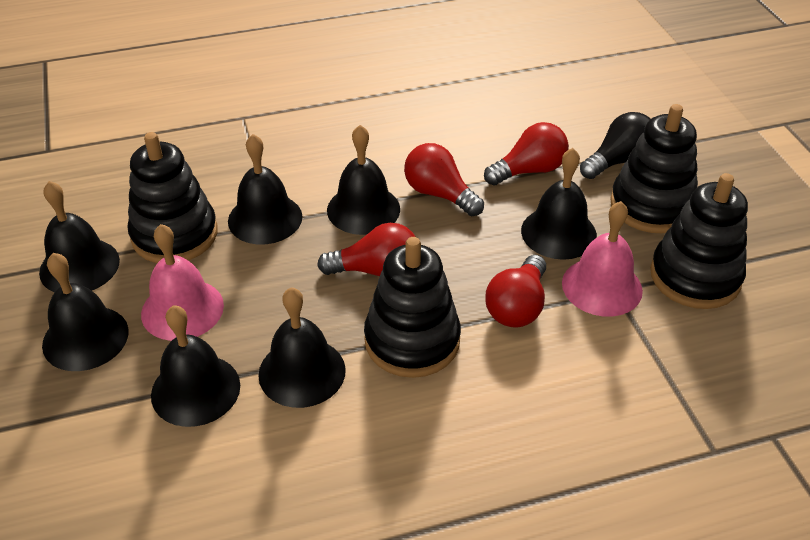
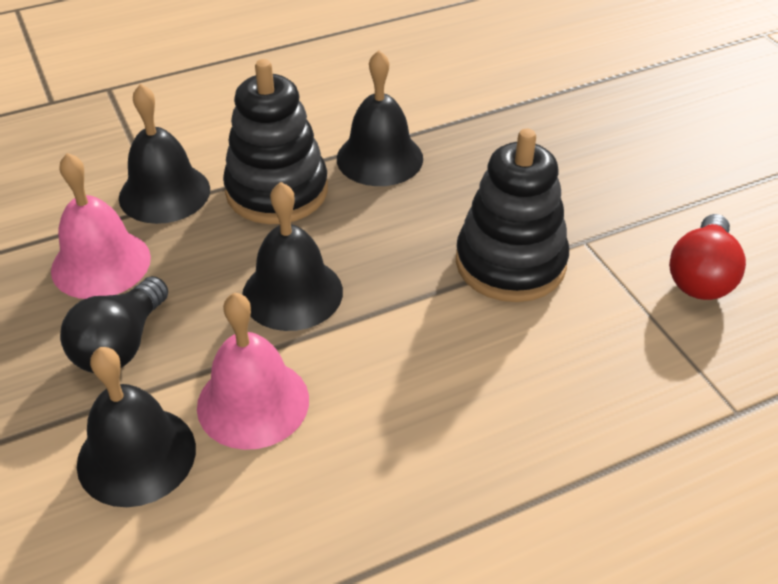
black bell: [39,181,120,293] [42,253,129,371] [151,305,240,427] [228,134,302,244] [258,287,346,408] [327,125,400,235] [521,148,597,260] = 7 -> [77,347,196,507] [119,84,210,224] [242,182,343,331] [337,50,423,186] = 4
black stacking toy: [128,132,218,263] [364,237,461,378] [610,104,698,233] [650,173,748,309] = 4 -> [223,59,328,224] [456,128,569,302] = 2
red light bulb: [317,223,415,276] [404,143,484,216] [484,122,569,185] [485,255,546,327] = 4 -> [669,214,746,300] = 1

